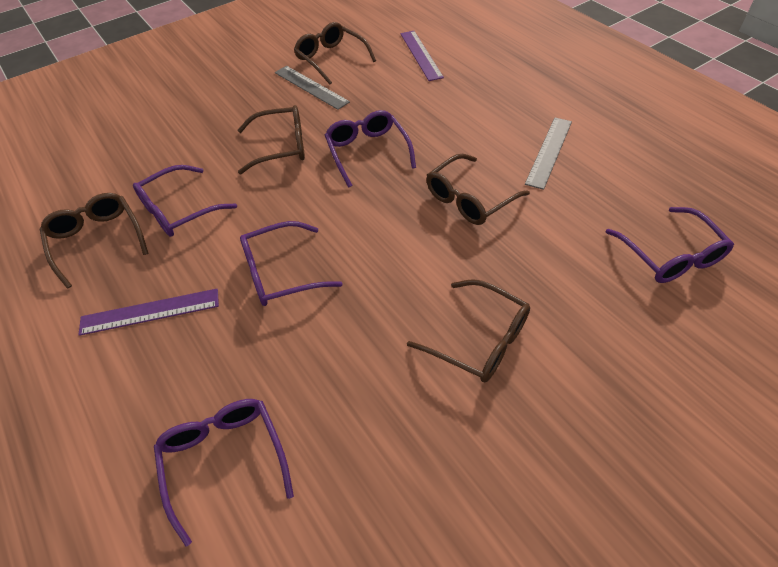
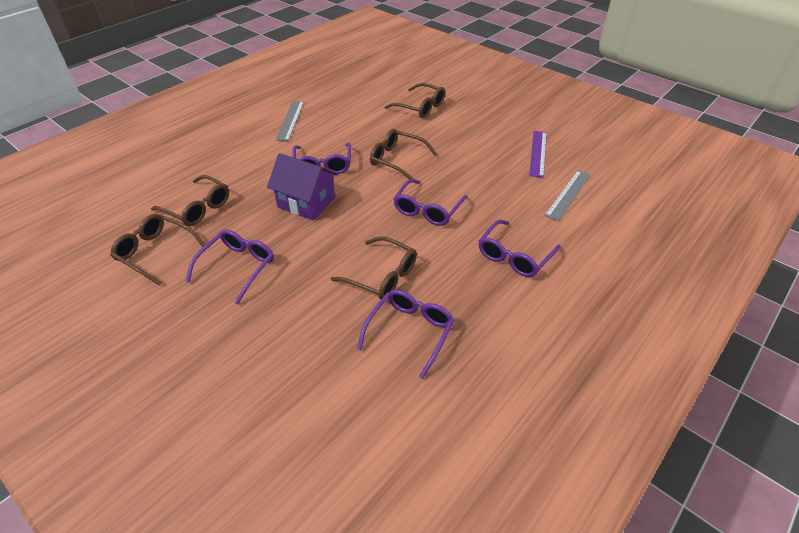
purple house: none = 0 -> [267,153,338,220] = 1
purple ruler: [78,289,219,336] [400,31,444,81] = 2 -> [529,131,547,178] = 1

